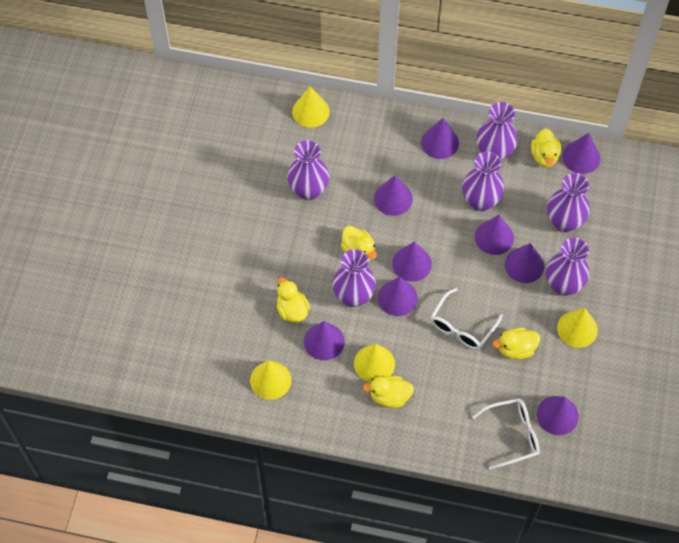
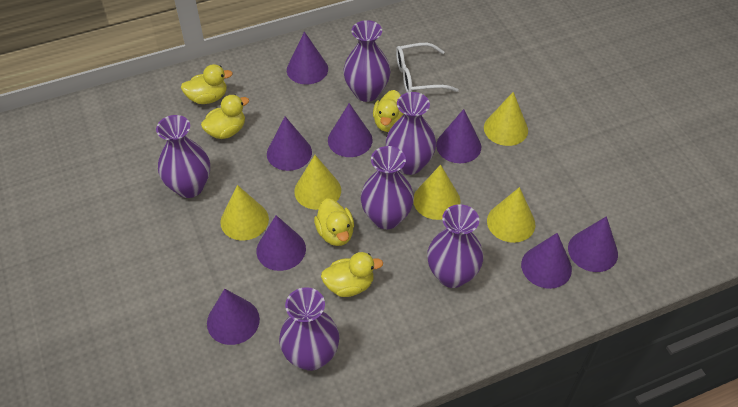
purple cone: [304,321,345,361] [374,175,413,216] [378,276,418,316] [392,242,432,282] [421,118,459,159] [475,215,514,255] [505,243,544,283] [537,396,579,435] [562,133,600,174] = 9 -> [207,289,260,345] [256,215,306,271] [267,116,312,171] [287,32,328,84] [328,103,373,157] [436,109,481,163] [521,233,572,289] [568,216,618,272] = 8
white glasses: [431,288,503,350] [472,398,540,470] = 2 -> [396,43,459,93] = 1
yellow cone: [250,361,291,400] [292,86,330,128] [354,344,395,382] [557,308,598,348] = 4 -> [220,185,269,241] [294,155,341,210] [413,165,460,220] [484,92,528,146] [487,187,535,243] = 5

